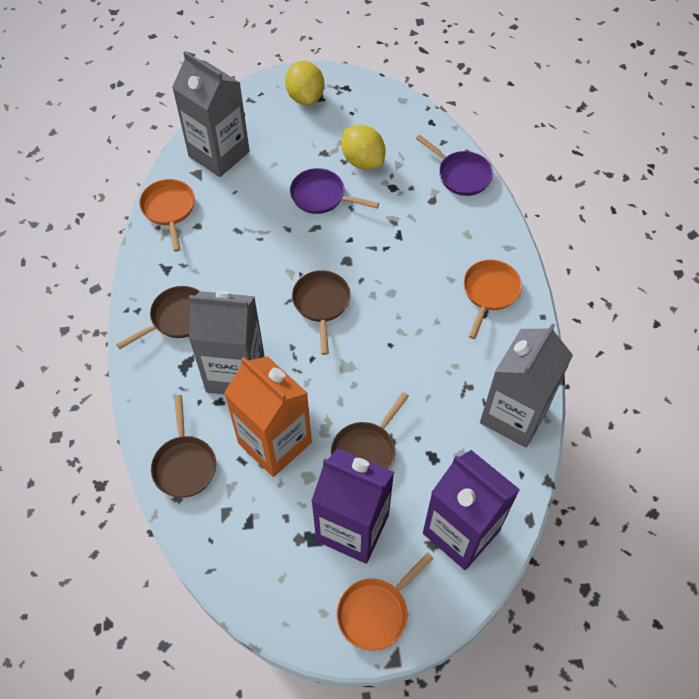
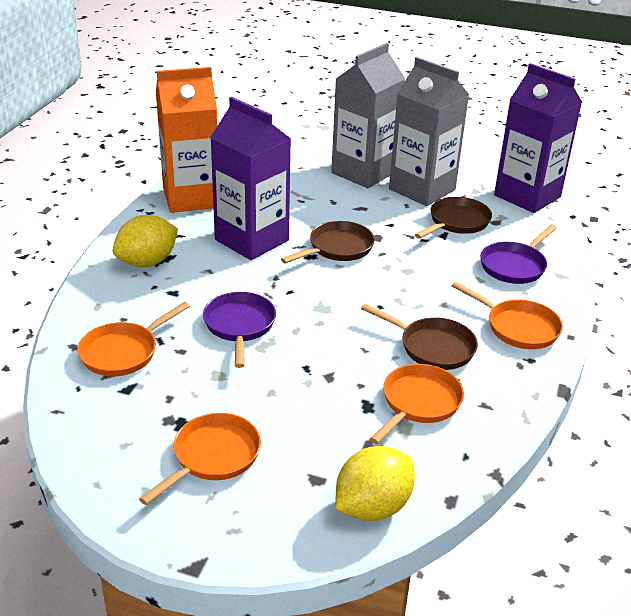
brown pan: [116,286,199,349] [151,395,216,498] [292,270,351,355] [331,392,409,470] = 4 -> [281,221,375,264] [361,304,478,370] [415,197,492,239] = 3
grey carton: [172,51,250,177] [189,291,264,394] [480,323,573,448] = 3 -> [331,43,405,188] [389,57,469,206] = 2
orange pan: [139,179,195,252] [337,553,434,651] [463,260,522,339] = 3 -> [77,302,190,376] [139,413,261,505] [370,364,464,444] [452,282,563,349] = 4

